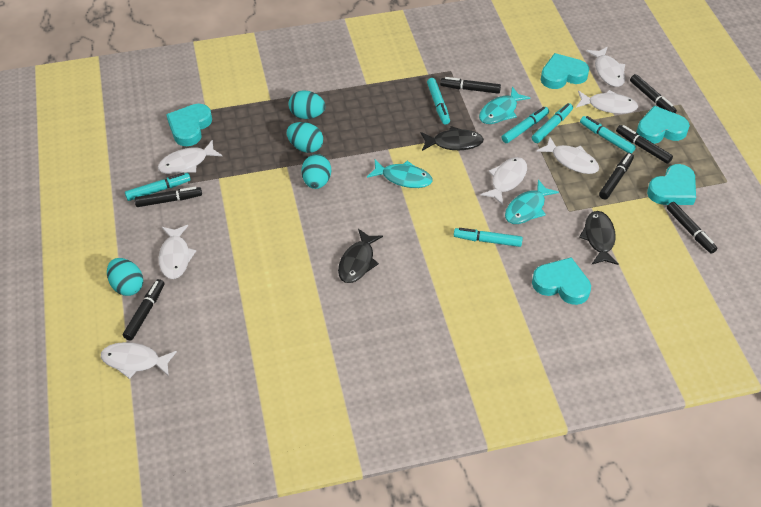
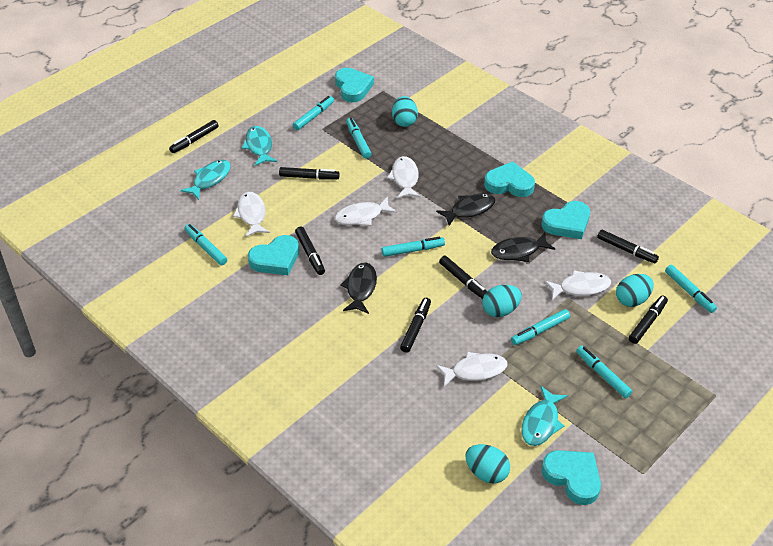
turquoise marker: [125,173,191,201] [427,78,450,125] [454,228,523,247] [502,107,549,143] [532,103,573,143] [580,116,636,153] = 6 -> [184,224,227,265] [293,96,334,130] [346,118,371,159] [381,237,445,257] [511,309,570,345] [576,346,632,398] [665,265,717,313] = 7
white fish: [101,342,177,379] [158,140,222,174] [159,225,196,279] [480,157,527,205] [537,137,599,174] [576,90,638,114] [586,47,625,87] = 7 -> [233,192,270,237] [335,197,397,226] [387,156,421,198] [436,352,508,387] [544,270,611,300] = 5

